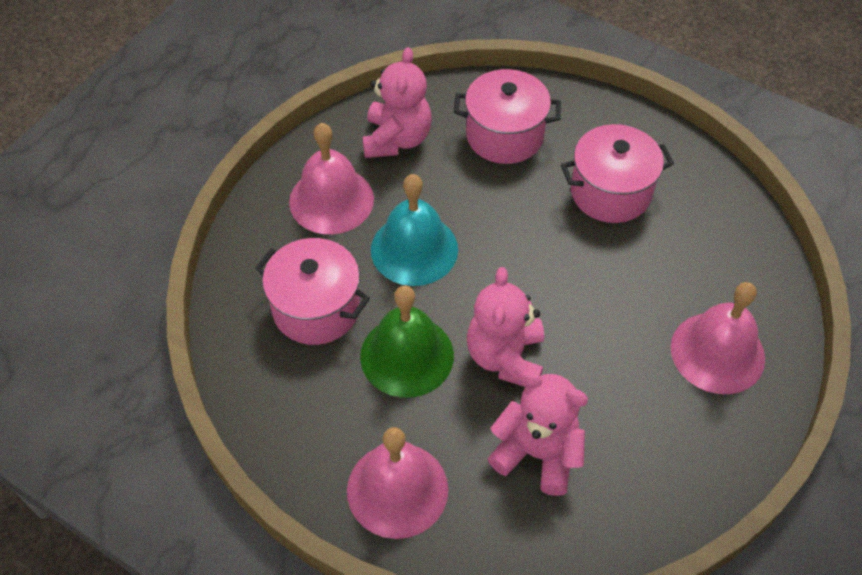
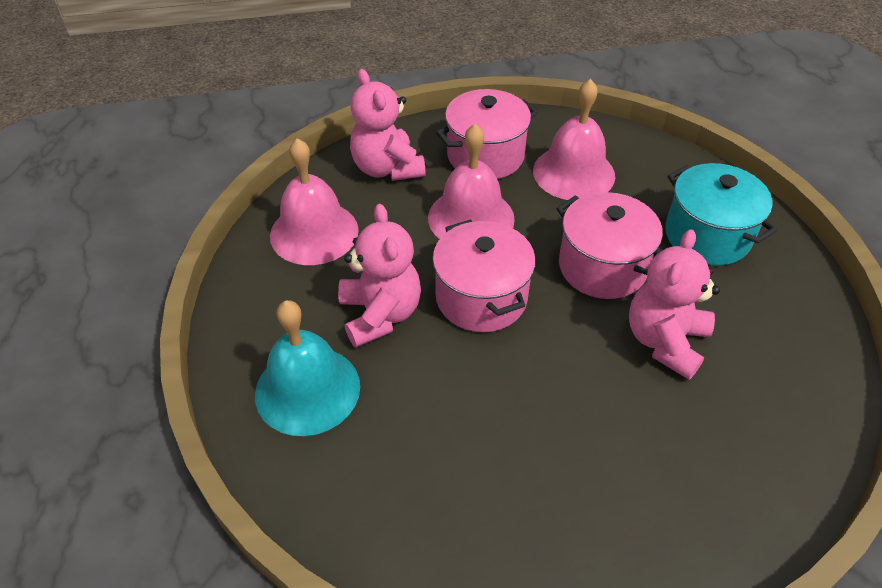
green bell: [360,285,454,398] = 1 -> none = 0
turquoise pot: none = 0 -> [665,163,777,266] = 1

